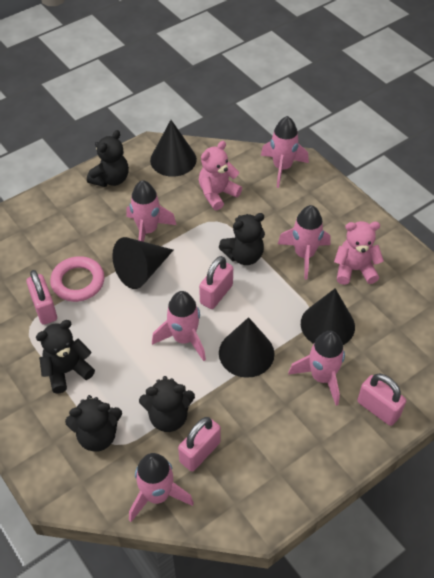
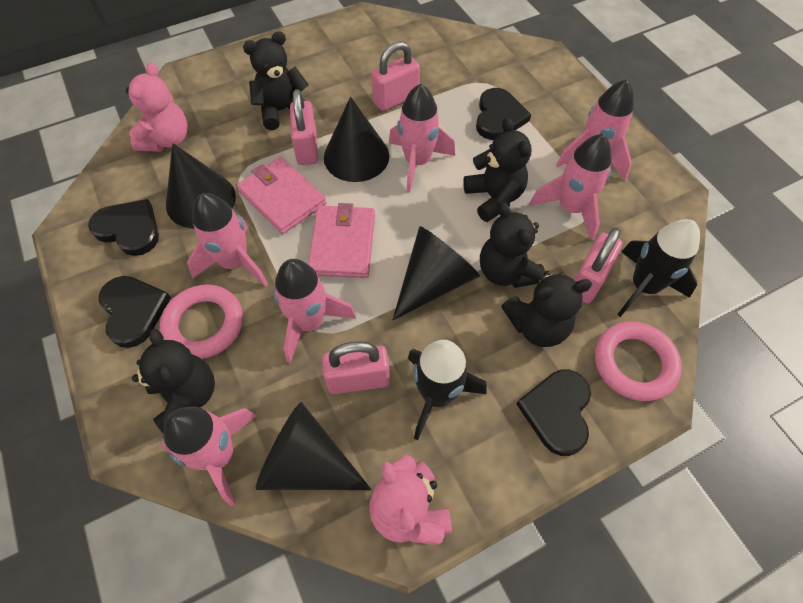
black heart: none = 0 -> [88,199,159,256] [99,276,171,348] [476,88,531,140] [516,370,591,456] = 4
black rocket: none = 0 -> [408,339,487,440] [617,219,700,317] = 2
pink ring: [50,256,105,302] = 1 -> [160,284,243,359] [595,321,682,401] = 2
pink wallet: none = 0 -> [237,157,326,234] [308,203,375,278] = 2

